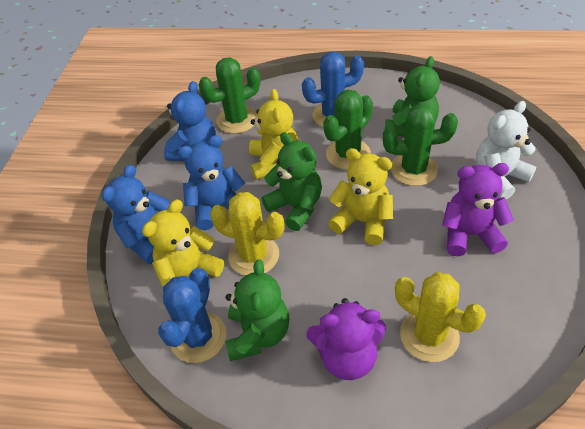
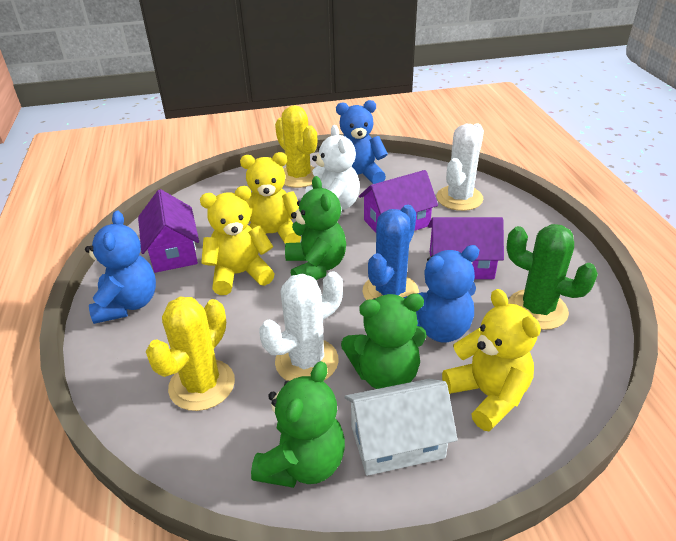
blue cactus: [158,268,226,363] [302,52,364,127] = 2 -> [362,205,419,300] = 1
green cactus: [199,57,260,134] [323,90,373,170] [383,104,458,186] = 3 -> [506,224,598,330] = 1
purple house: none = 0 -> [138,189,199,273] [359,170,438,233] [428,217,504,279] = 3
purple teddy bear: [306,298,386,380] [442,163,514,256] = 2 -> none = 0
white cactus: none = 0 -> [259,271,343,381] [437,123,484,211] = 2
white house: none = 0 -> [344,379,458,476] = 1

